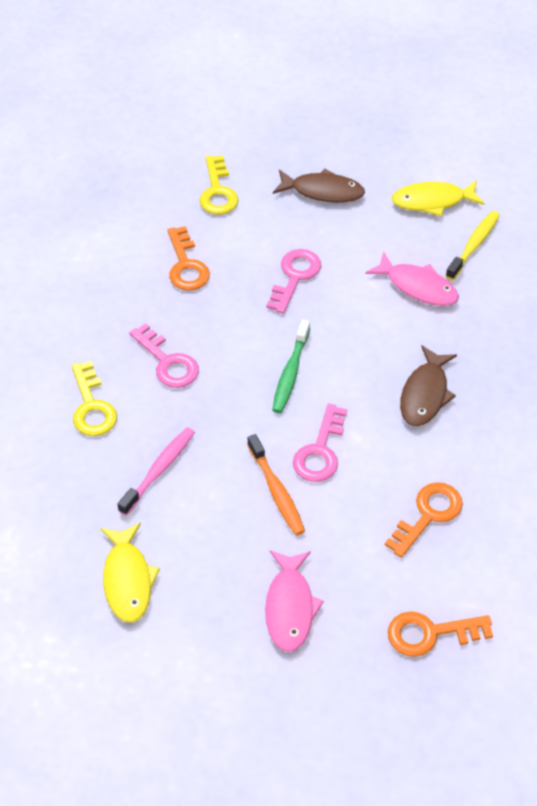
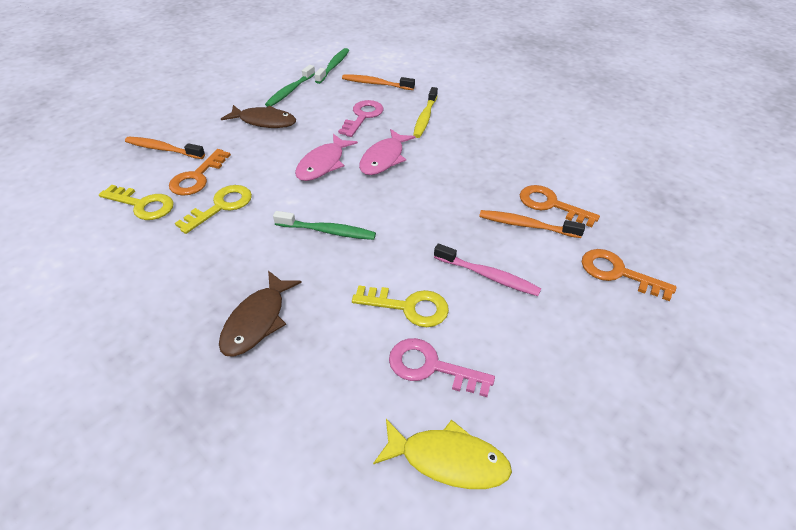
green toothbrush: [272,319,310,413] = 1 -> [265,65,315,107] [273,211,376,240] [314,48,349,84] = 3
orange toothbrush: [247,434,305,535] = 1 -> [125,137,205,159] [342,74,415,90] [479,210,585,238] = 3
pink key: [129,323,199,388] [266,249,321,314] [293,404,347,482] = 3 -> [338,100,383,137] [389,338,495,397] = 2
yellow fish: [100,523,160,623] [392,180,485,216] = 2 -> [373,419,512,489] = 1
yellow key: [72,361,117,436] [200,156,238,215] = 2 -> [99,185,174,220] [175,185,252,234] [352,285,449,327] = 3

